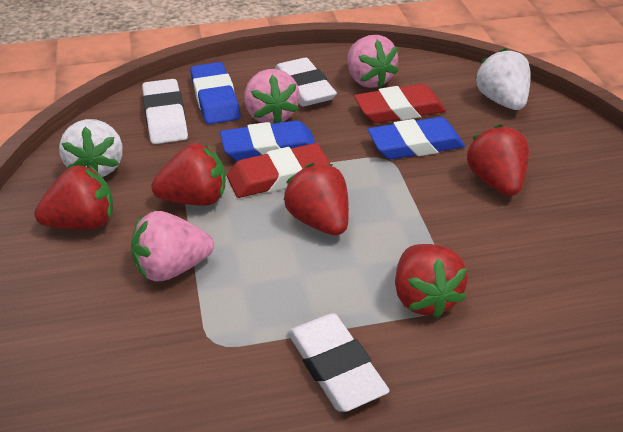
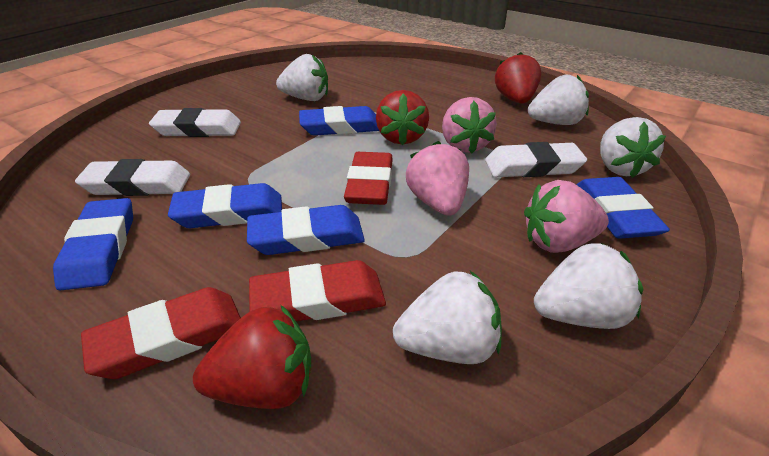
blue eraser: [190,62,240,124] [220,121,315,161] [368,117,465,159] = 3 -> [53,198,133,291] [168,183,282,228] [247,205,365,255] [299,106,379,136] [576,177,670,239] = 5
red eraser: [227,143,330,198] [354,84,446,123] = 2 -> [81,287,241,379] [249,260,386,321] [344,152,393,205] = 3
red strawberry: [34,165,113,229] [151,143,225,206] [283,163,349,236] [395,244,468,318] [467,124,529,196] = 5 -> [193,305,311,409] [376,90,429,145] [495,52,541,104] = 3
white strawberry: [59,119,123,177] [475,48,531,110] = 2 -> [276,54,328,101] [393,271,502,364] [528,75,589,125] [534,243,643,329] [600,117,666,178] = 5

